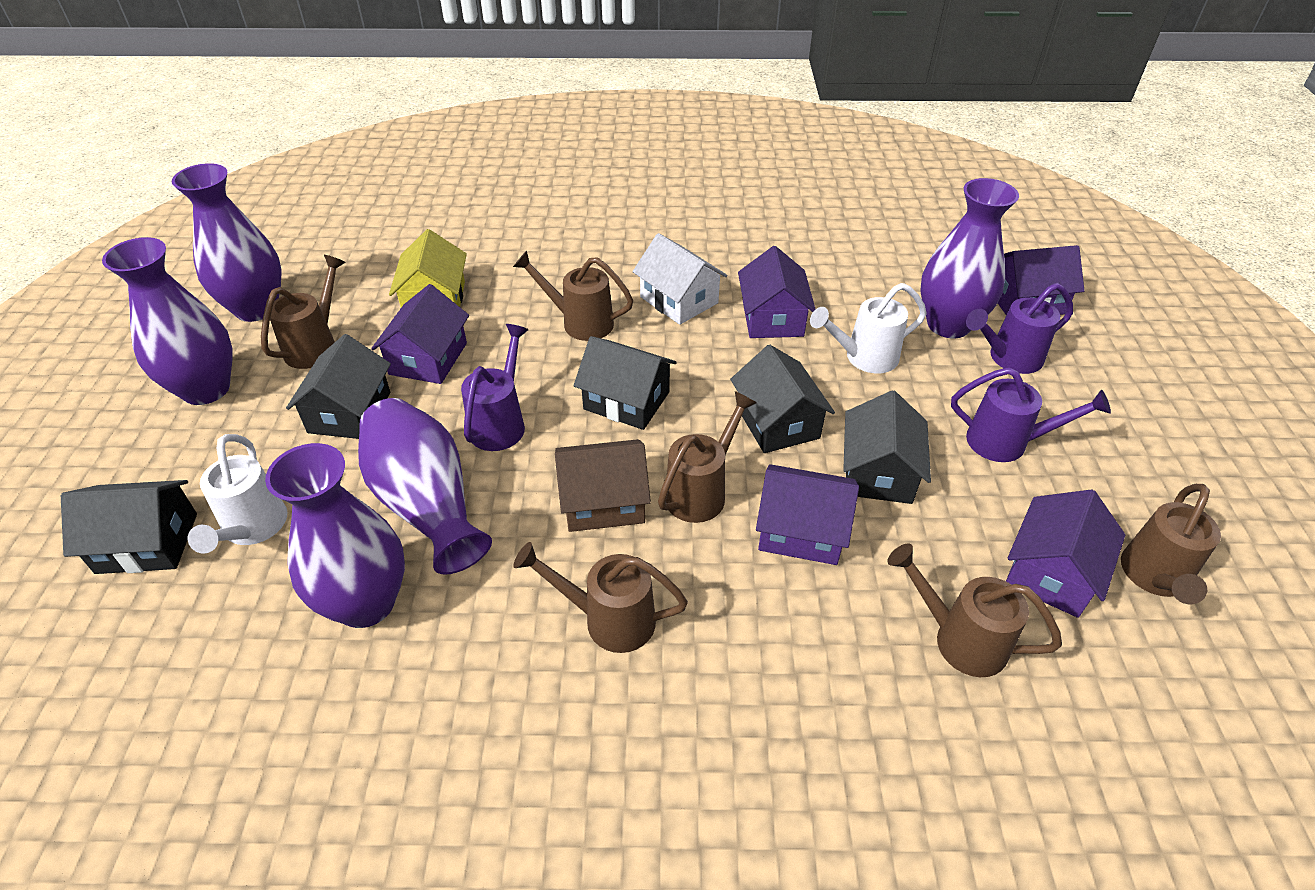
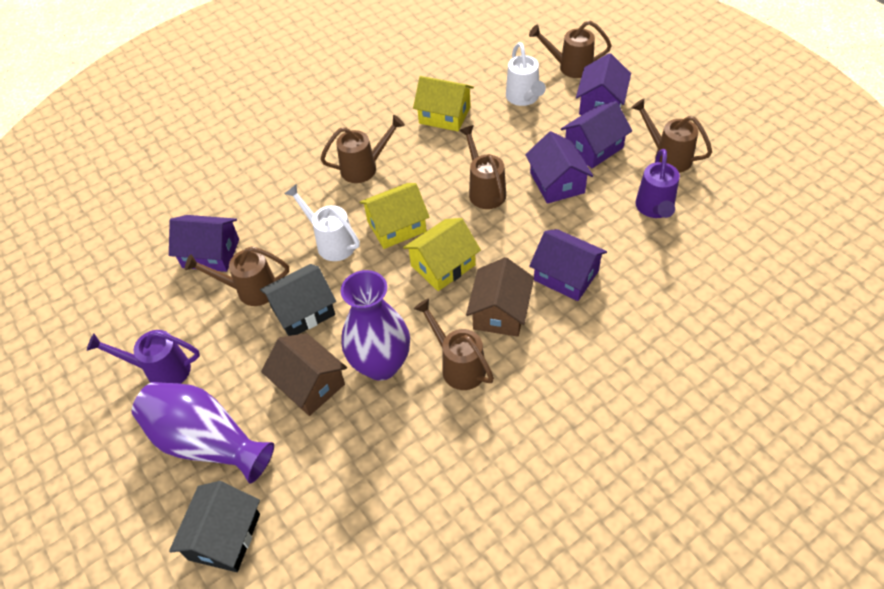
black house: [61,480,197,574] [286,334,391,439] [574,336,677,430] [730,345,835,453] [843,390,931,504] = 5 -> [169,481,260,572] [260,264,336,336] = 2
brown house: [555,439,651,532] = 1 -> [261,333,347,416] [466,257,534,337] = 2
purple vase: [102,237,233,405] [172,163,282,322] [265,443,405,628] [358,398,492,575] [921,178,1019,338] = 5 -> [132,382,274,484] [341,270,410,381] = 2
purple watering can: [461,324,529,451] [951,367,1111,462] [966,283,1073,374] = 3 -> [87,330,200,384] [635,149,680,218] = 2
white house: [632,233,727,325] = 1 -> none = 0
yellow house: [389,229,467,307] = 1 -> [359,183,429,249] [403,218,481,291] [413,76,474,131] = 3

